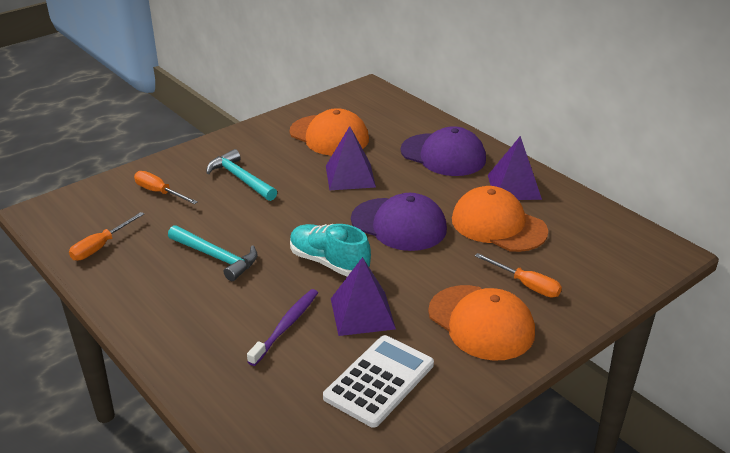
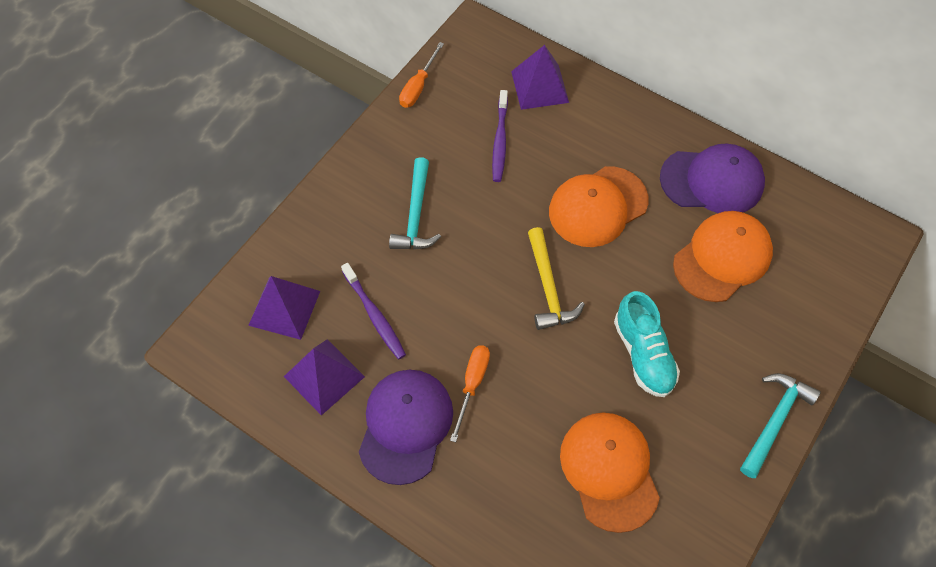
orange screwdriver: [69,212,144,261] [134,171,198,204] [475,253,562,297] = 3 -> [399,42,444,108] [450,345,490,442] = 2
purple toothbrush: [247,289,318,366] = 1 -> [341,263,406,359] [492,90,508,182] = 2
white calculator: [323,335,434,428] = 1 -> none = 0
yellow hammer: none = 0 -> [528,227,585,330] = 1

